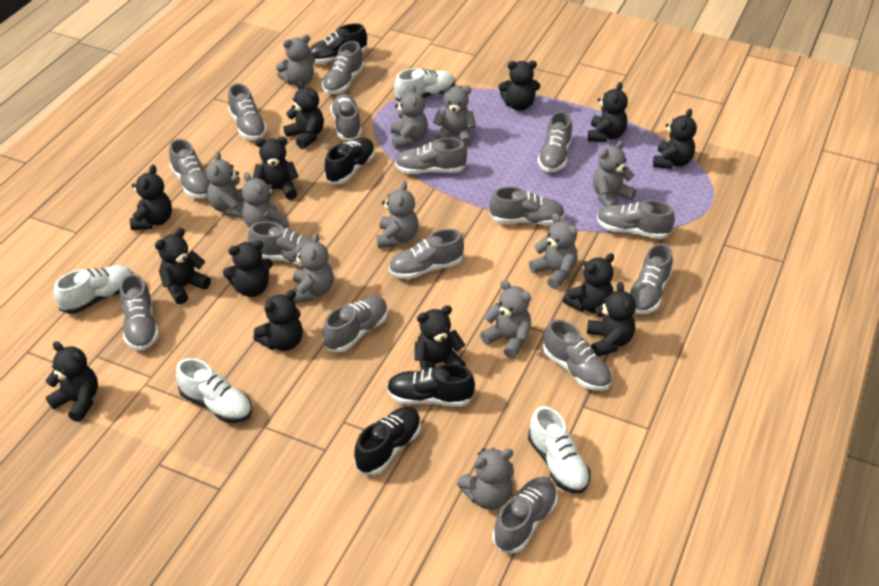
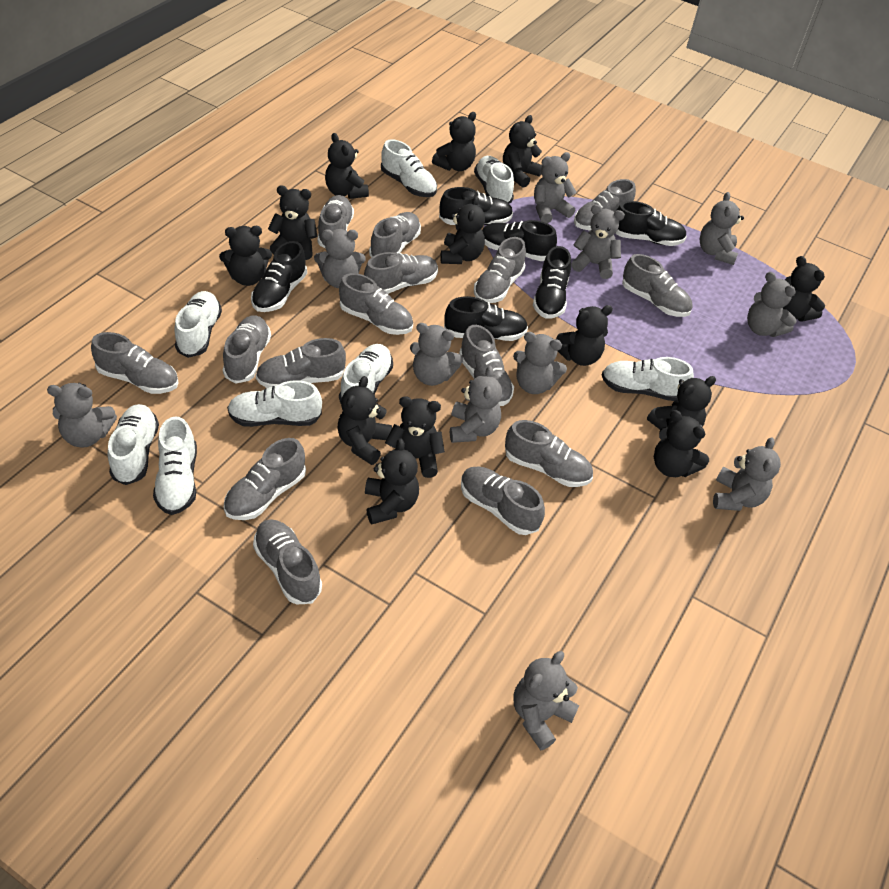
black shoe: [309,23,367,64] [325,137,375,184] [354,407,421,475] [387,364,475,407] = 4 -> [251,241,307,312] [439,187,513,225] [444,296,528,341] [482,220,557,261] [533,246,571,319] [616,201,687,246] = 6
white shoe: [54,265,133,314] [176,358,252,423] [394,68,455,101] [528,406,591,493] = 4 -> [108,404,159,485] [153,416,197,515] [174,291,222,358] [227,380,322,427] [339,344,393,403] [381,139,437,197] [474,156,514,203] [602,357,694,401] = 8

